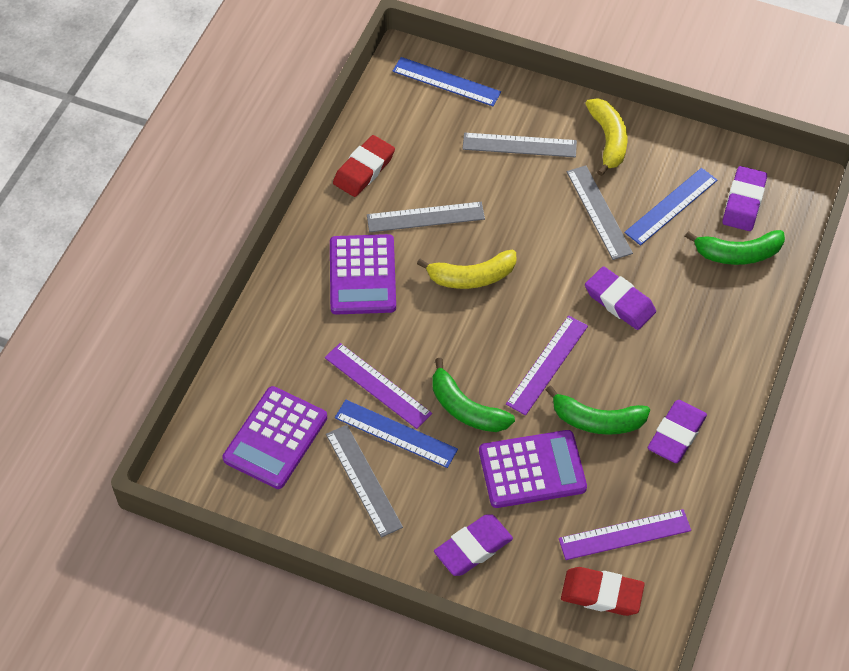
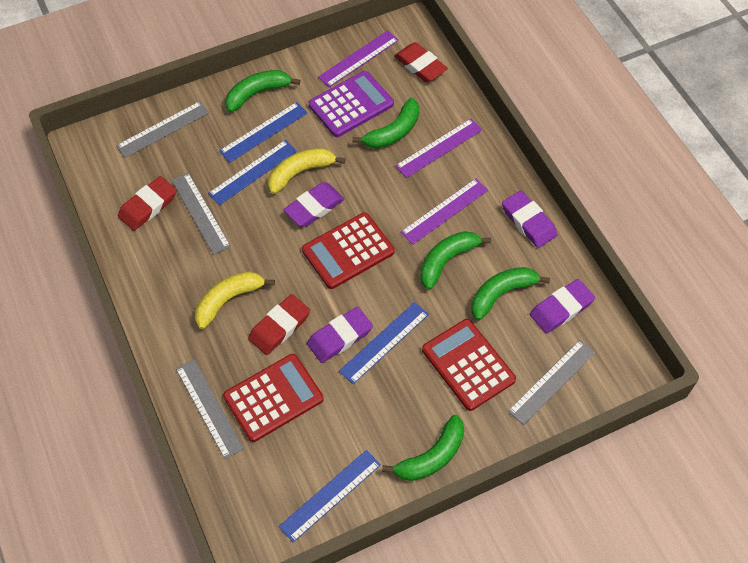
blue ruler: [335,400,458,468] [392,57,501,106] [624,168,717,245] = 3 -> [208,140,297,205] [219,102,307,162] [279,450,381,543] [339,302,429,384] = 4
green banana: [433,358,515,432] [546,385,650,435] [685,230,785,265] = 3 -> [225,70,301,112] [352,98,419,149] [382,415,464,481] [420,231,491,290] [471,267,550,320] = 5
purple calculator: [223,386,327,489] [330,234,396,315] [479,430,587,508] = 3 -> [309,71,394,137] = 1
red calculator: none = 0 -> [223,354,324,442] [302,212,395,289] [422,319,516,411] = 3
red eraser: [333,135,395,197] [561,567,645,616] = 2 -> [118,176,177,231] [248,294,310,355] [394,42,448,82] = 3

